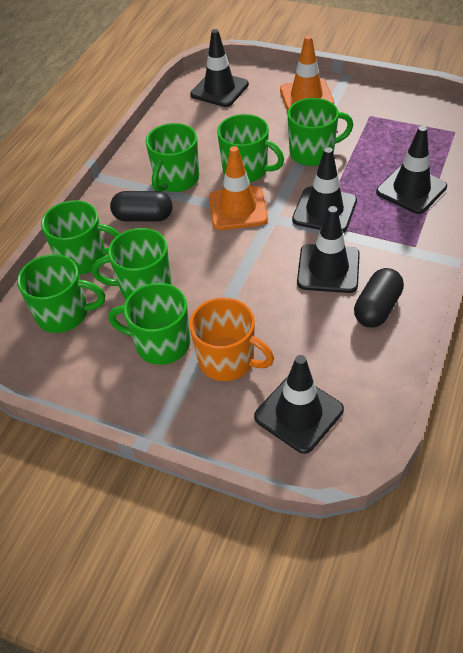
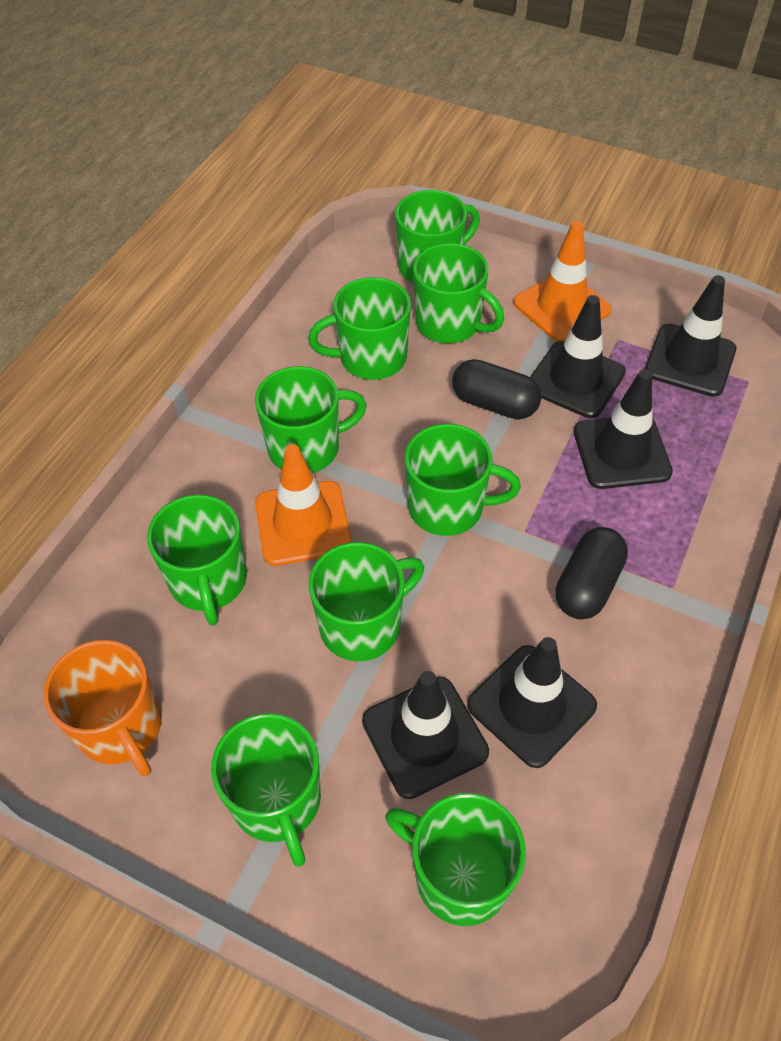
green mug: [17,254,105,333] [41,200,120,275] [92,228,171,300] [108,283,190,365] [146,123,199,192] [217,114,284,183] [288,98,353,166] = 7 -> [147,494,247,626] [211,713,321,867] [255,366,367,473] [308,277,411,380] [309,542,424,661] [385,793,526,926] [395,190,480,283] [405,424,521,536] [413,243,504,343] = 9

